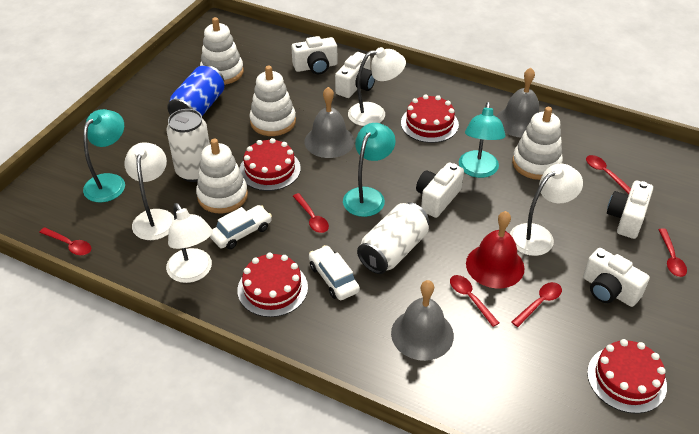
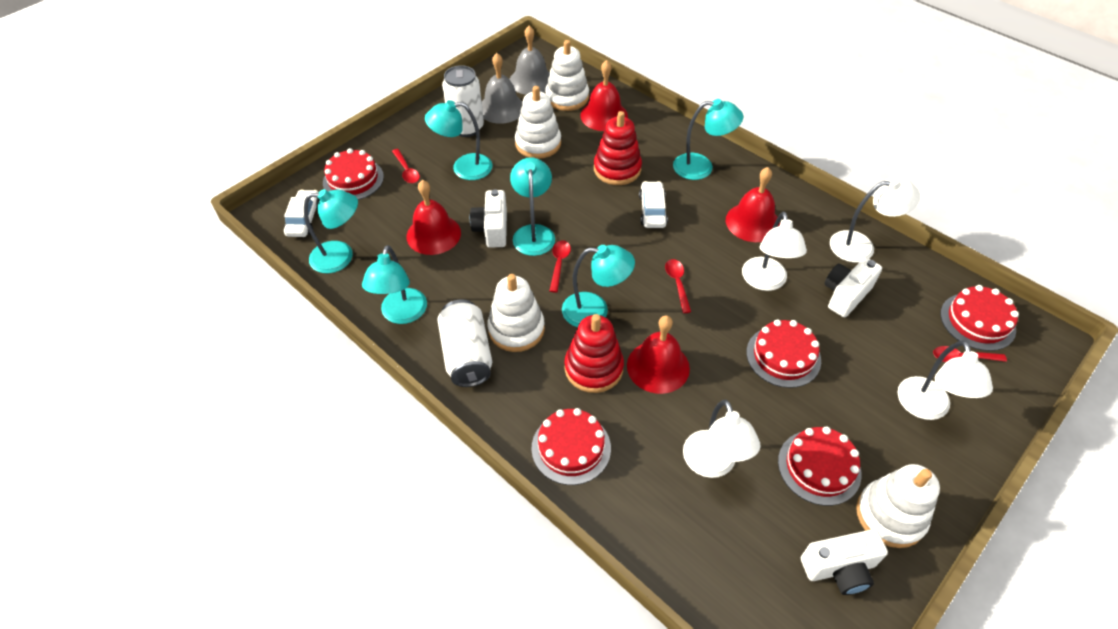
blue can: [167,65,224,116] = 1 -> none = 0
grey bell: [305,87,354,158] [391,280,454,361] [497,68,539,138] = 3 -> [482,53,523,124] [509,26,550,95] = 2
red bell: [466,211,525,288] = 1 -> [407,180,461,255] [580,60,628,131] [627,315,690,394] [726,167,780,242] = 4
red cake: [237,253,308,317] [239,138,301,191] [401,95,459,143] [587,339,667,414] = 4 -> [323,148,384,200] [532,408,611,485] [746,319,821,388] [778,426,862,506] [941,285,1019,351] = 5
red spoon: [39,227,91,256] [293,193,329,233] [450,275,499,327] [511,282,562,327] [586,155,631,194] [658,228,687,277] = 6 -> [392,149,420,183] [549,240,571,293] [665,259,691,313] [933,346,1007,362] = 4
red stacking toy: none = 0 -> [564,314,624,393] [594,111,642,185] = 2
turquoise lamp: [83,109,125,202] [343,123,396,217] [459,102,506,178] = 3 -> [304,189,358,273] [362,245,427,324] [425,100,493,180] [510,157,555,256] [562,245,635,327] [673,99,743,180] = 6
white camera: [291,36,337,74] [335,52,375,98] [416,162,464,218] [583,248,650,307] [607,180,653,239] = 5 -> [470,189,507,248] [801,529,888,595] [824,257,882,317] = 3

